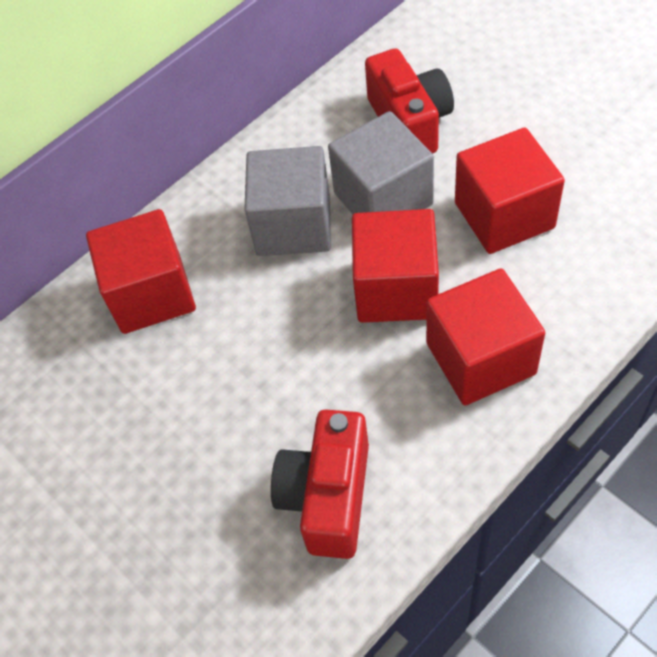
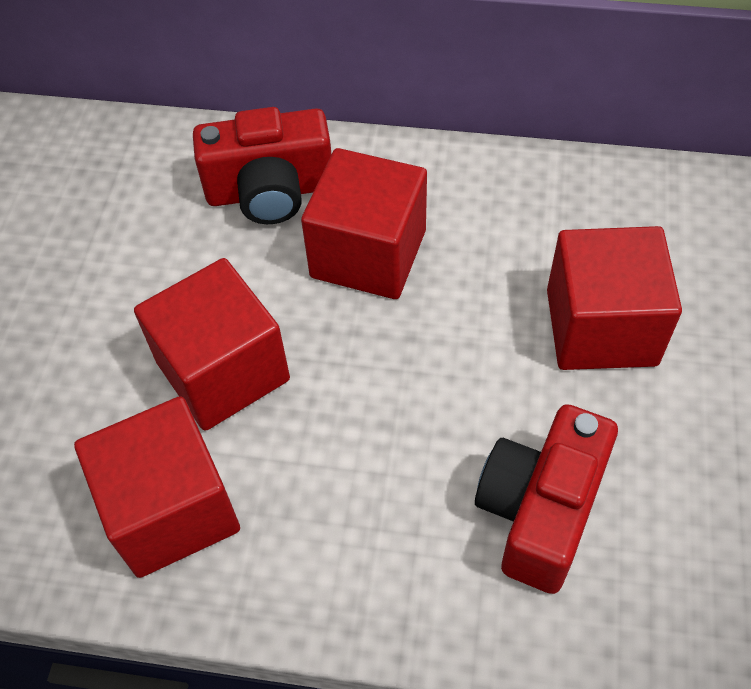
grey cube: [244,146,331,256] [328,111,434,214] = 2 -> none = 0

